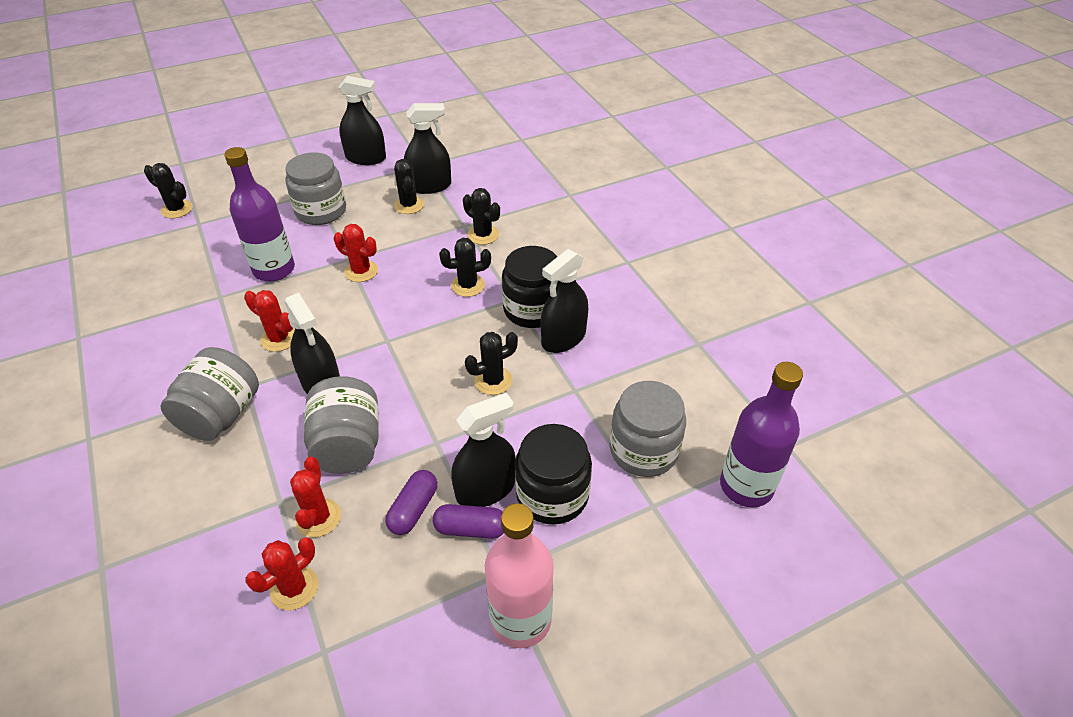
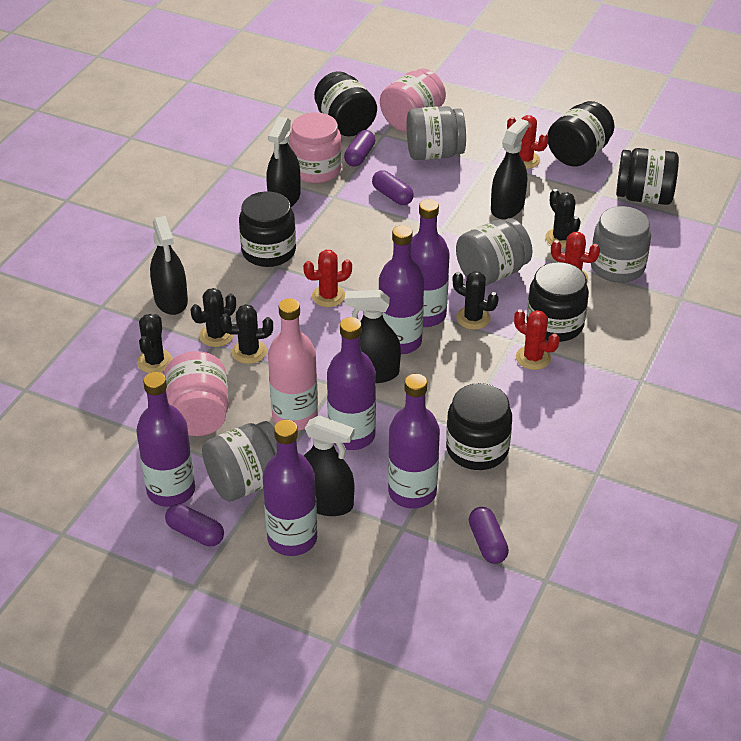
black jar: [502,246,557,328] [515,424,592,525] = 2 -> [239,192,296,267] [314,71,377,136] [446,383,512,470] [526,262,589,342] [547,101,614,167] [616,148,679,205] = 6
pink jar: none = 0 -> [164,351,229,436] [289,112,342,183] [380,69,446,132] = 3
purple bottle: [224,147,295,282] [720,362,803,507] = 2 -> [136,372,195,507] [262,420,317,556] [327,317,376,450] [379,225,424,354] [388,374,440,509] [411,199,450,327] = 6
purple capsule: [385,470,437,535] [433,504,504,539] = 2 -> [165,504,224,547] [344,130,375,167] [372,170,414,205] [469,507,509,564] = 4

